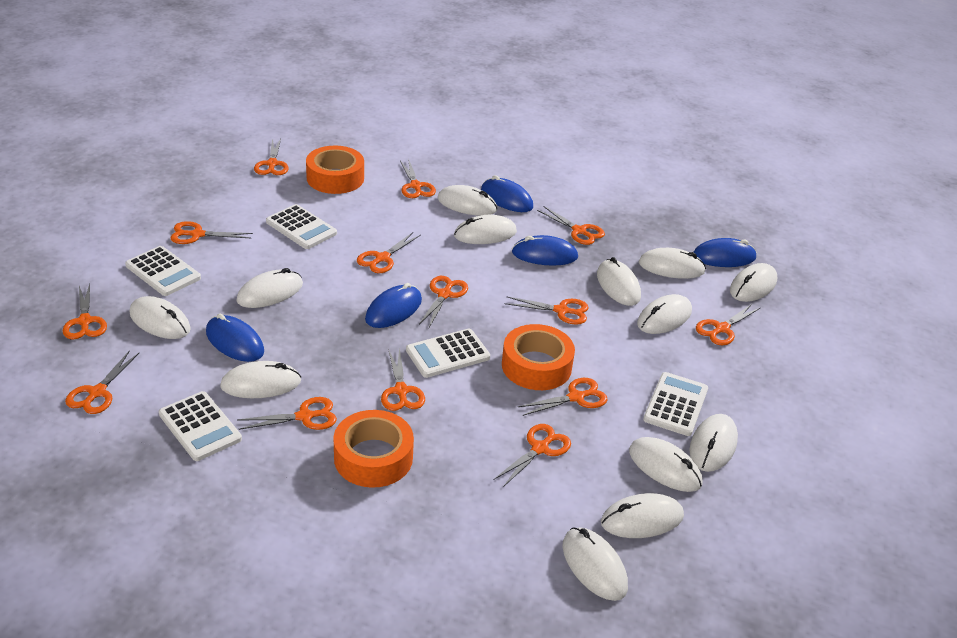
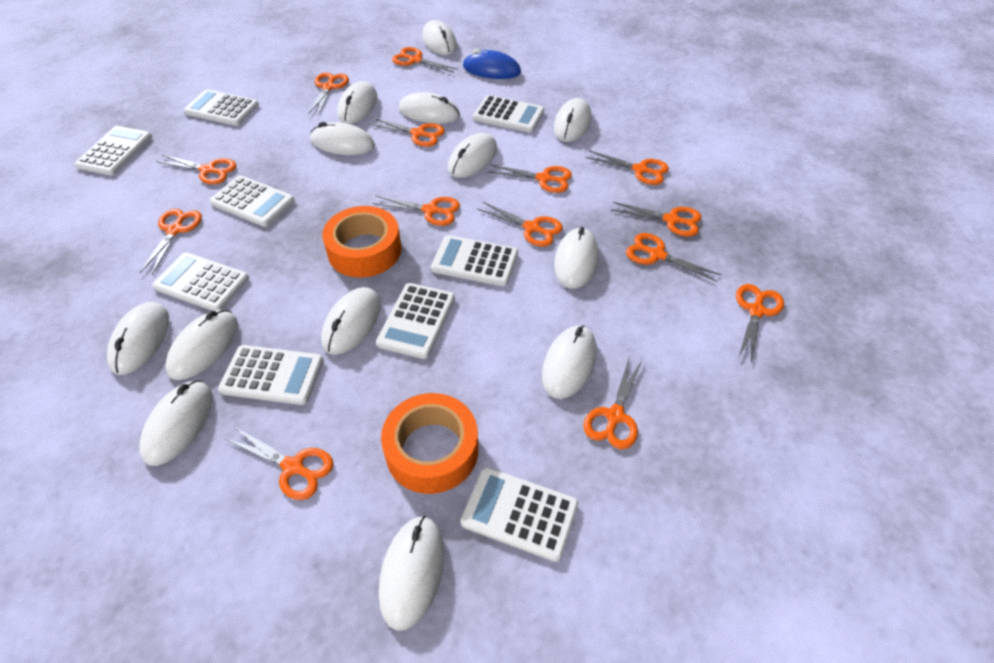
blue mouse: [206,313,264,362] [365,283,422,328] [481,175,533,212] [512,235,578,266] [693,238,757,267] = 5 -> [463,49,521,79] = 1
orange tape: [306,146,364,194] [334,410,414,488] [502,324,575,390] = 3 -> [322,206,402,278] [381,393,478,494] = 2
white calculator: [125,246,201,296] [159,391,242,461] [266,204,337,249] [406,329,490,378] [643,372,708,436] = 5 -> [75,126,152,175] [152,253,249,311] [184,89,259,126] [210,175,295,227] [218,345,324,405] [376,283,455,359] [431,235,518,286] [460,467,578,562] [473,95,544,133] = 9

